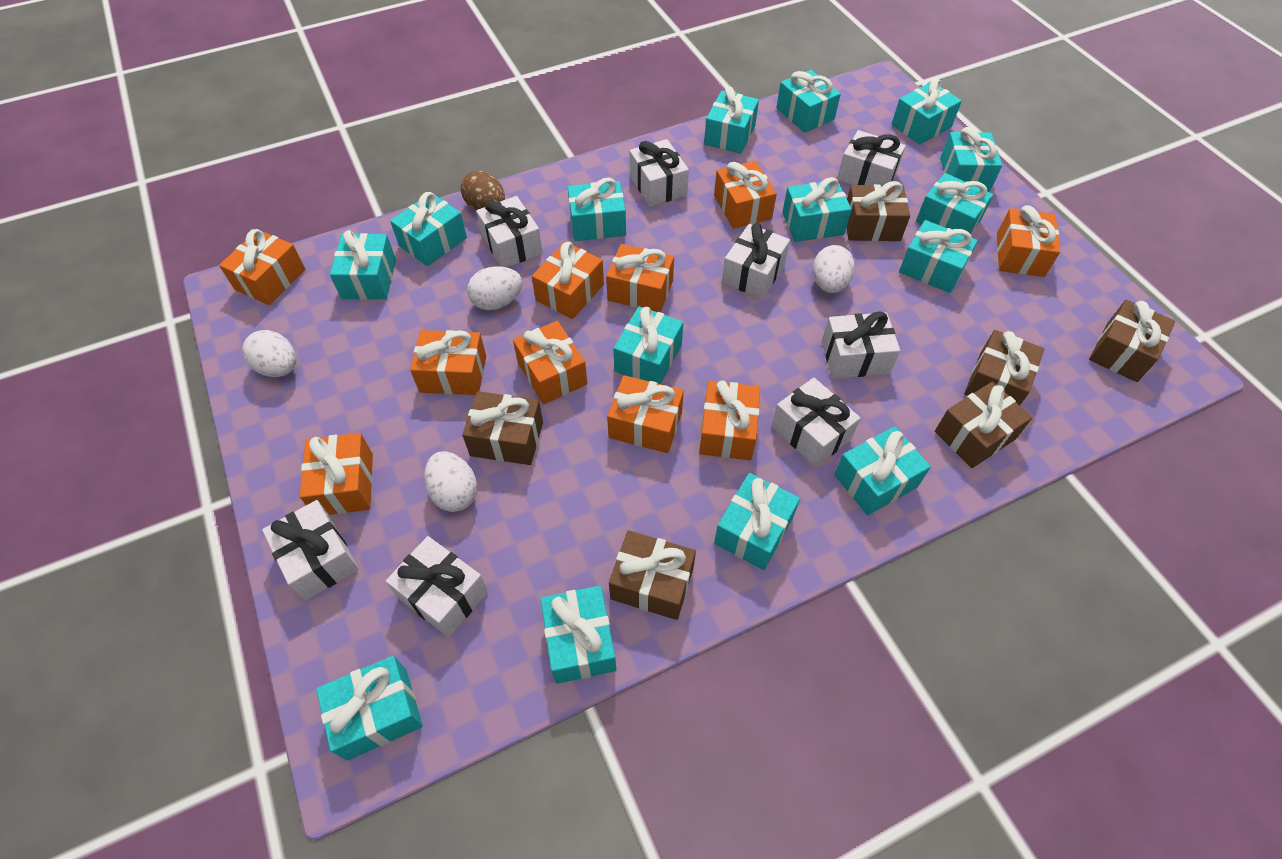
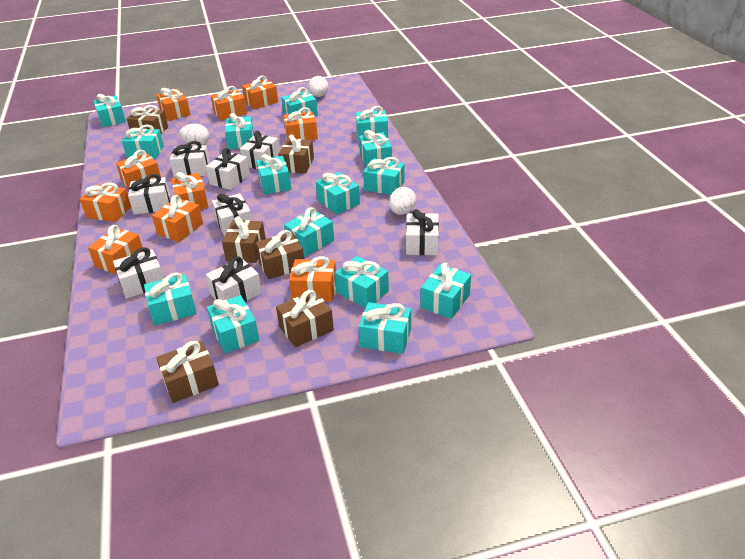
brown egg: [461,171,505,210] = 1 -> none = 0
white egg: [242,330,296,377] [424,451,478,512] [467,266,523,310] [813,245,855,293] = 4 -> [179,124,209,146] [309,76,328,97] [389,187,416,215] = 3

